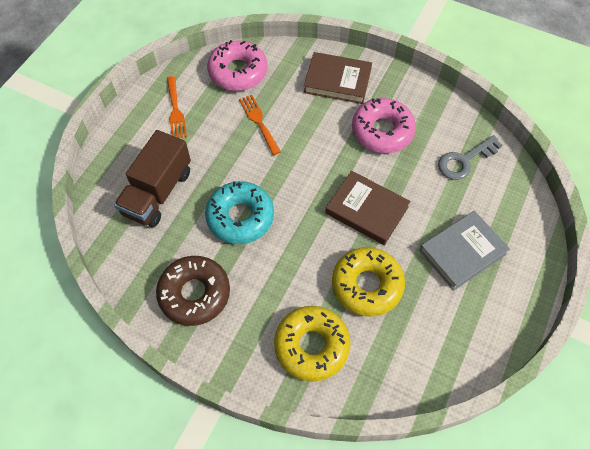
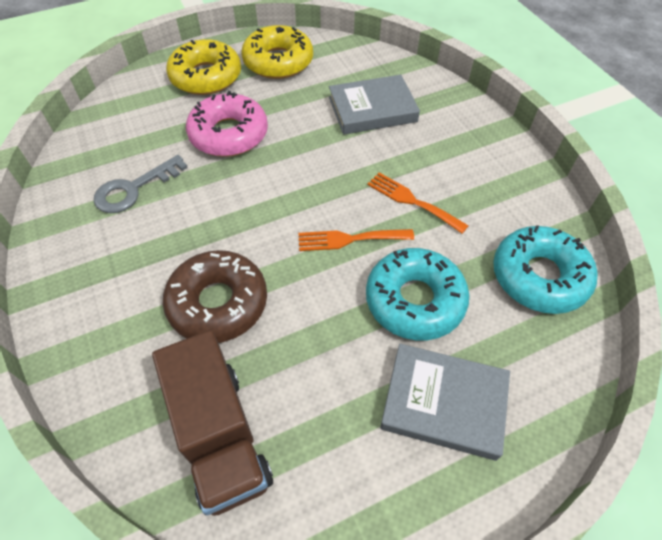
brown book: [304,52,372,104] [325,171,410,245] = 2 -> none = 0
grey book: [419,211,510,291] = 1 -> [329,75,420,135] [380,344,510,461] = 2
pink donut: [207,40,268,91] [352,98,416,153] = 2 -> [186,91,268,157] = 1
turquoise donut: [205,181,274,244] = 1 -> [366,248,469,341] [493,225,597,314] = 2

